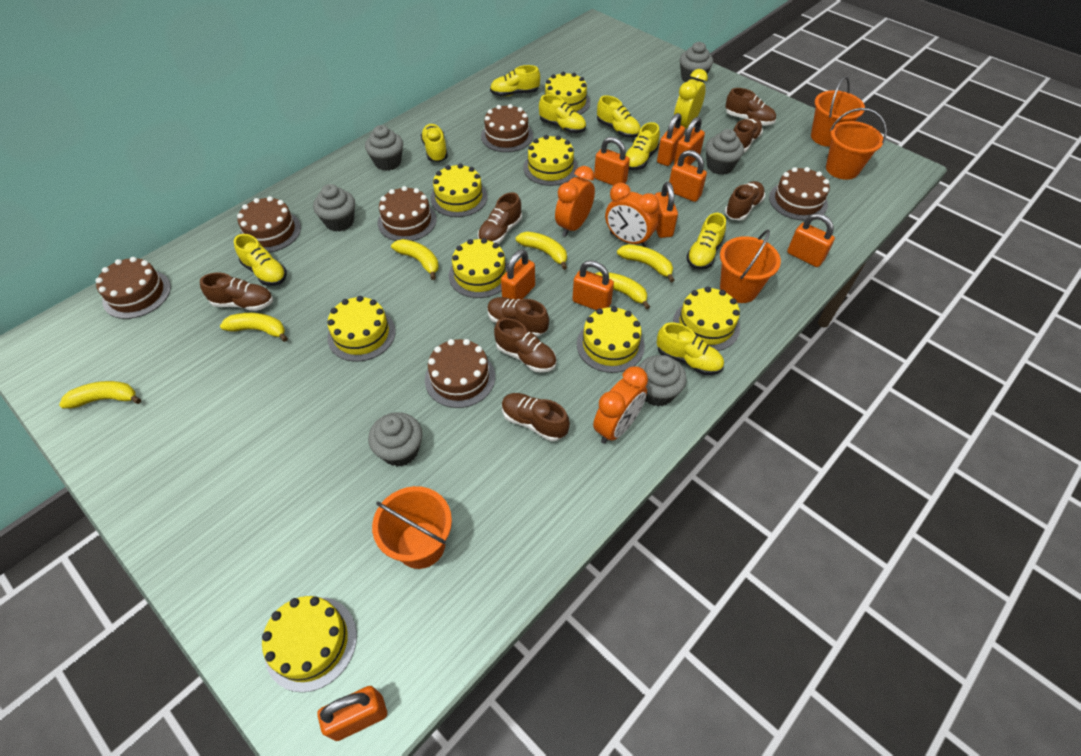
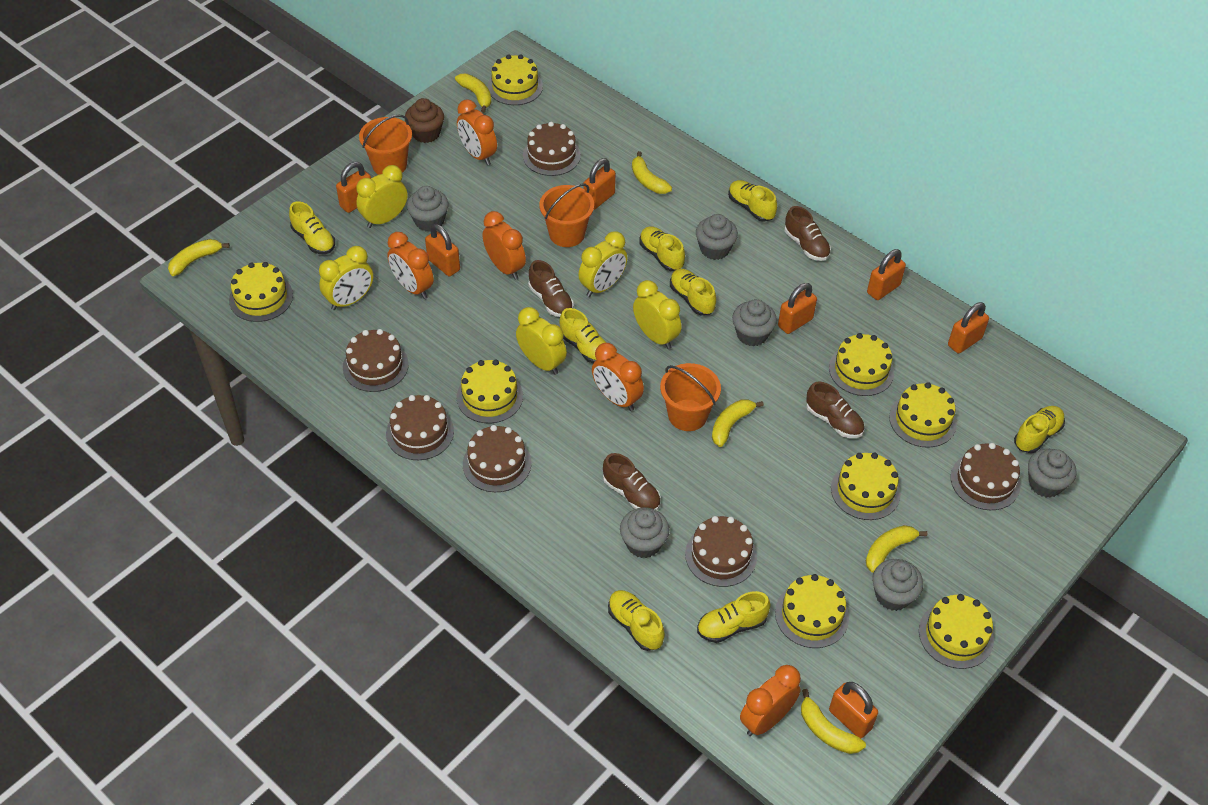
brown cupcake: none = 0 -> [405,98,444,143] = 1
brown shoe: [200,272,273,311] [478,192,522,244] [487,297,549,337] [494,318,556,373] [502,393,570,441] [725,88,776,125] [725,181,765,220] [733,118,763,152] = 8 -> [528,260,574,317] [603,453,661,511] [784,206,831,261] [806,382,864,438] = 4
orange bucket: [372,486,452,569] [720,229,781,303] [811,76,865,147] [826,108,887,180] = 4 -> [359,115,412,175] [539,184,594,247] [660,363,721,431] = 3
orange clock: [555,166,595,237] [593,366,648,444] [605,183,659,247] = 3 -> [387,232,434,299] [457,99,497,165] [483,211,526,280] [592,343,644,411] [740,665,801,736] = 5
orange padlock: [318,686,387,741] [501,249,535,299] [573,260,614,310] [594,137,630,186] [655,182,678,238] [657,113,685,166] [669,150,707,202] [674,117,705,165] [787,213,835,267] = 9 -> [336,162,371,213] [425,224,460,276] [583,158,616,210] [778,283,817,334] [829,682,878,738] [867,249,906,300] [948,302,989,353] = 7
yellow clock: [674,69,708,129] = 1 -> [319,246,373,310] [356,165,408,228] [516,307,567,375] [578,231,628,297] [633,280,681,349] = 5

